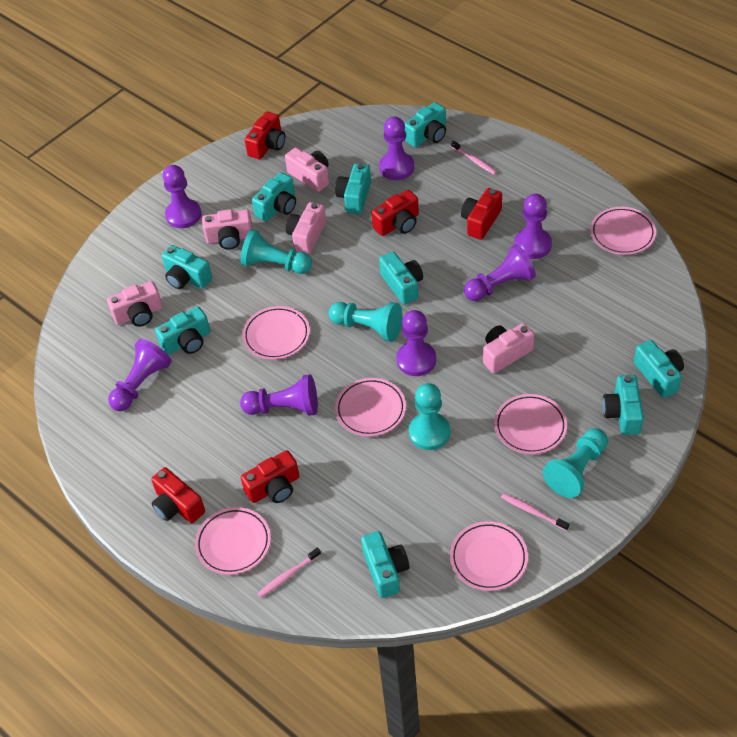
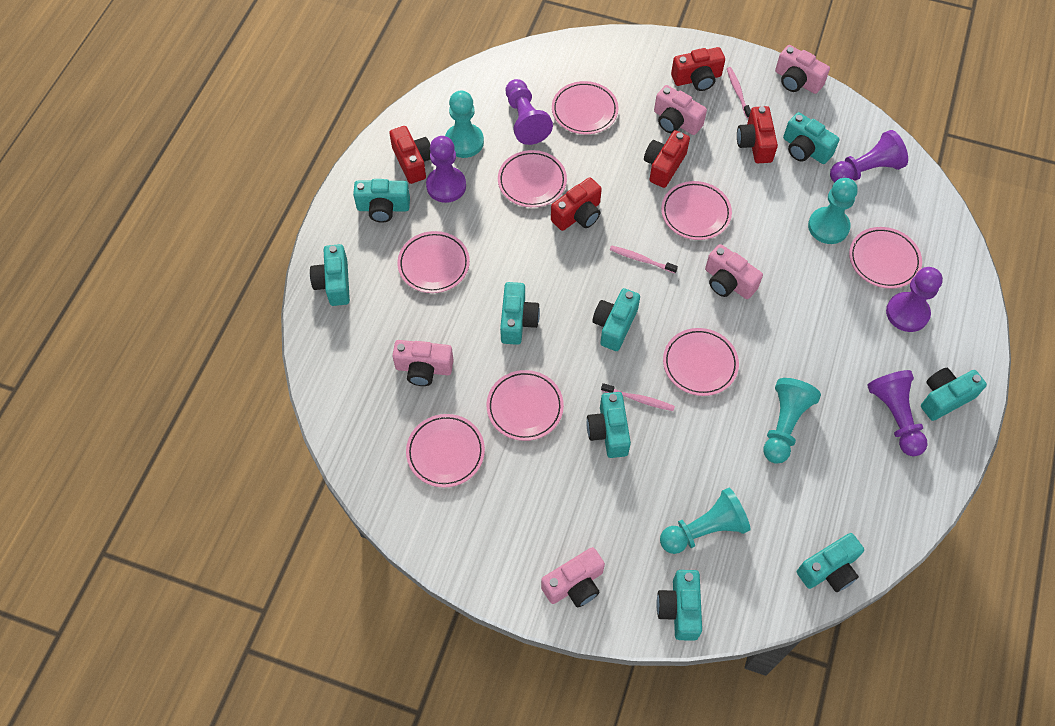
pink plate: [195,507,271,575] [243,306,310,360] [335,378,406,437] [450,521,528,591] [494,394,567,454] [590,207,656,255] = 6 -> [397,231,470,293] [406,414,485,488] [487,370,564,441] [498,150,567,207] [552,81,618,134] [661,181,732,240] [663,328,739,396] [849,227,922,289] = 8
purple pawn: [108,339,172,411] [163,165,201,228] [240,374,318,416] [379,116,414,180] [397,310,436,376] [464,244,536,301] [514,194,552,259] = 7 -> [426,136,466,203] [506,79,553,145] [830,130,908,183] [867,370,928,456] [886,267,943,332] = 5

